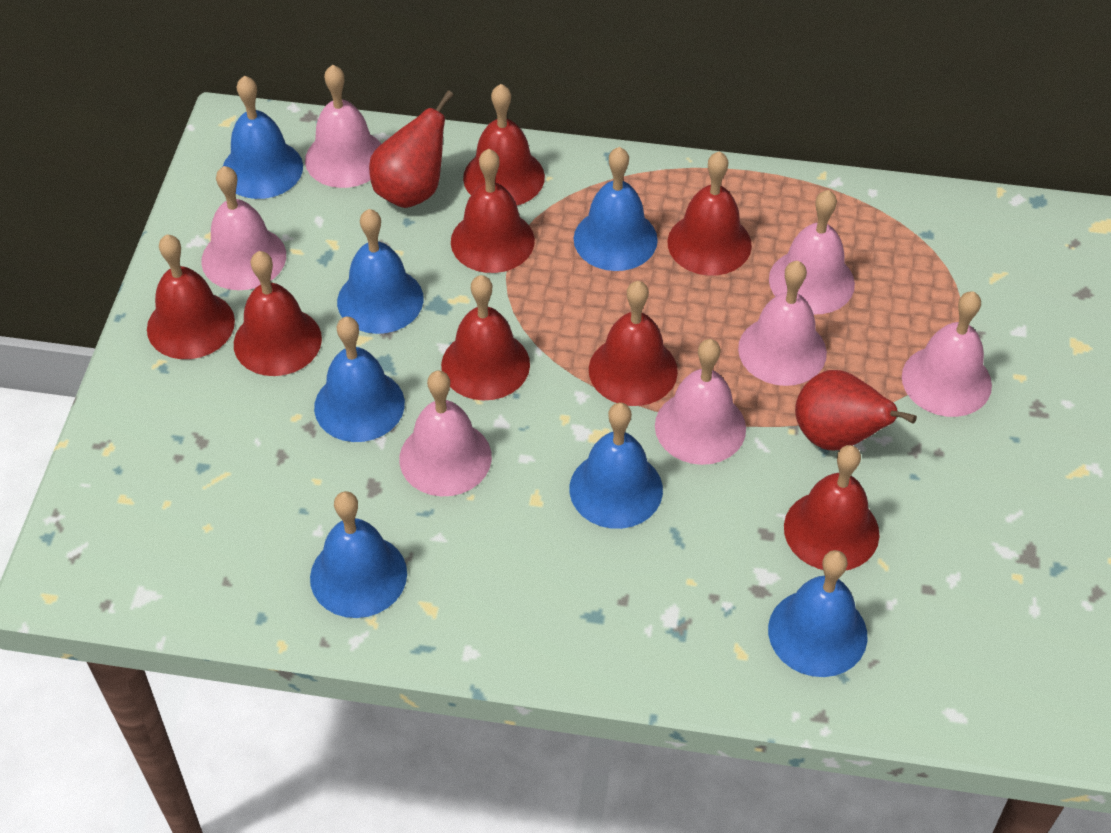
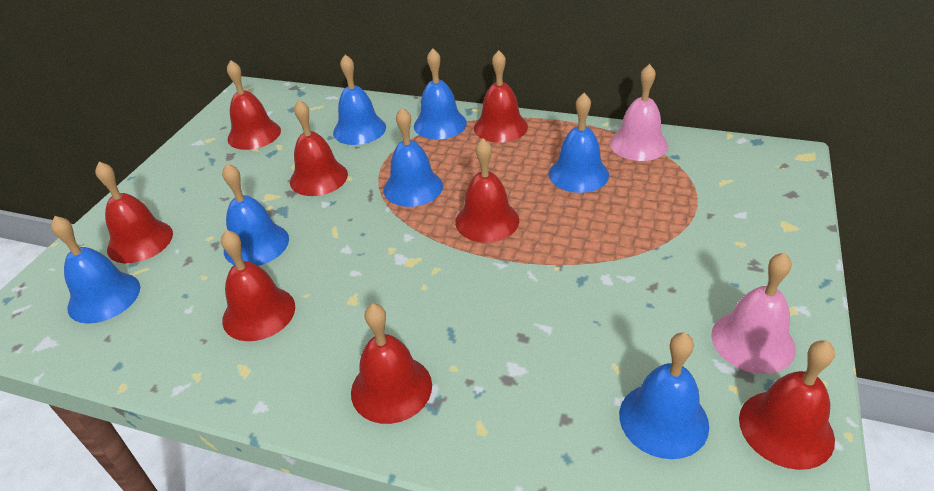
pink bell: [201,166,286,290] [305,65,381,188] [399,370,492,496] [655,339,746,465] [738,261,827,386] [769,190,855,315] [902,291,992,417] = 7 -> [610,64,668,161] [711,252,796,374] = 2
red pear: [369,90,454,208] [795,370,917,450] = 2 -> none = 0

